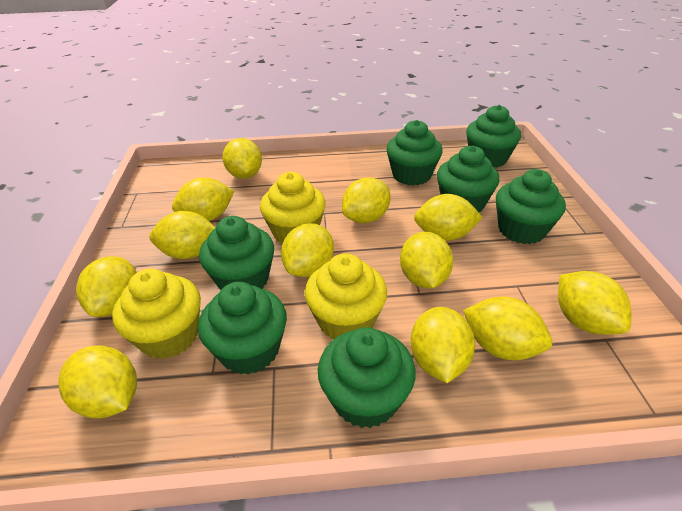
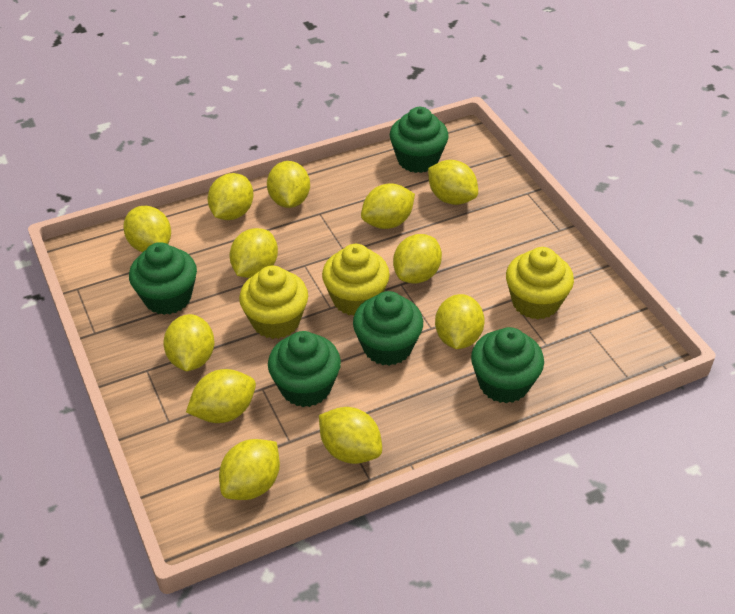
green cupcake: [198,282,287,374] [199,216,274,290] [318,327,415,428] [386,120,443,186] [437,146,499,212] [466,105,521,168] [496,169,566,244] = 7 -> [129,242,197,315] [268,331,341,407] [353,291,423,366] [390,107,449,173] [471,327,544,403] = 5

